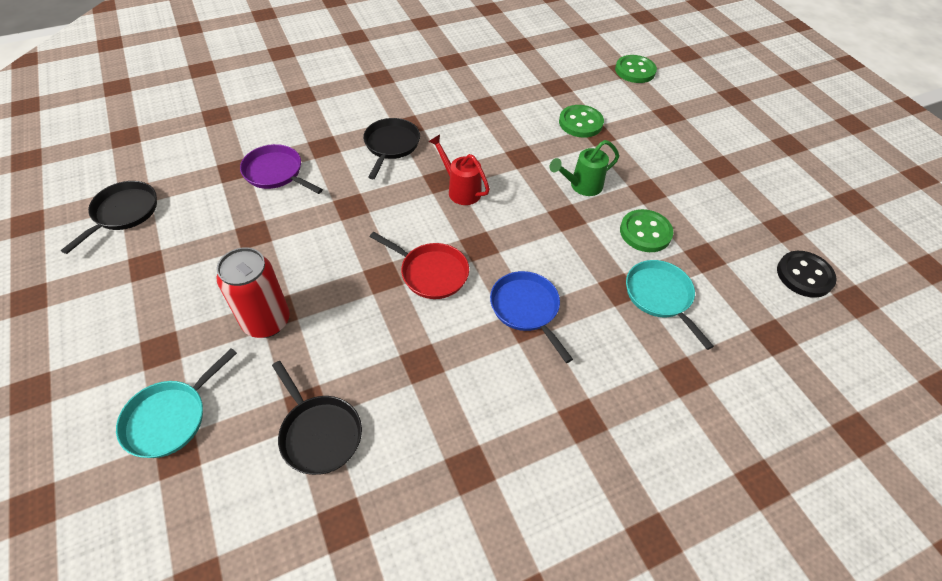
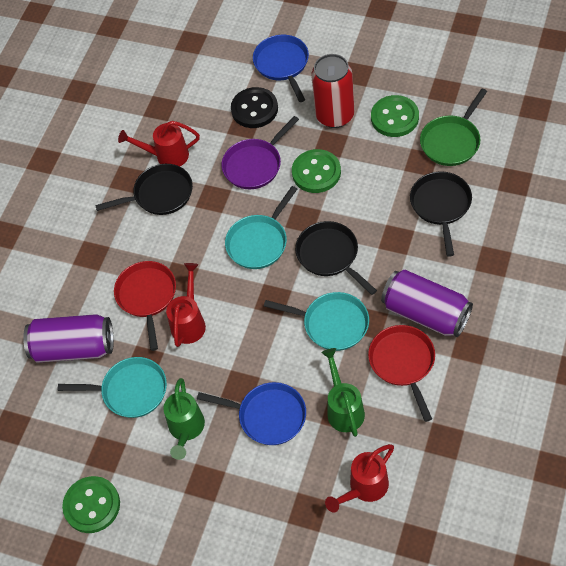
blue pan: [490,271,573,363] = 1 -> [197,382,306,445] [253,35,309,102] = 2
green pan: none = 0 -> [420,89,487,166] = 1
green watering can: [550,140,619,196] = 1 -> [163,378,205,460] [321,348,365,437] = 2
purple can: none = 0 -> [23,314,114,363] [381,270,473,337] = 2
red pan: [370,232,469,299] = 1 -> [114,261,176,351] [368,325,435,422] = 2
red watering can: [428,134,490,205] = 1 -> [118,121,200,166] [166,263,206,347] [325,444,394,513] = 3
turquoise pan: [116,348,237,458] [626,260,714,350] = 2 -> [58,357,167,418] [225,186,297,269] [264,292,369,351] = 3

